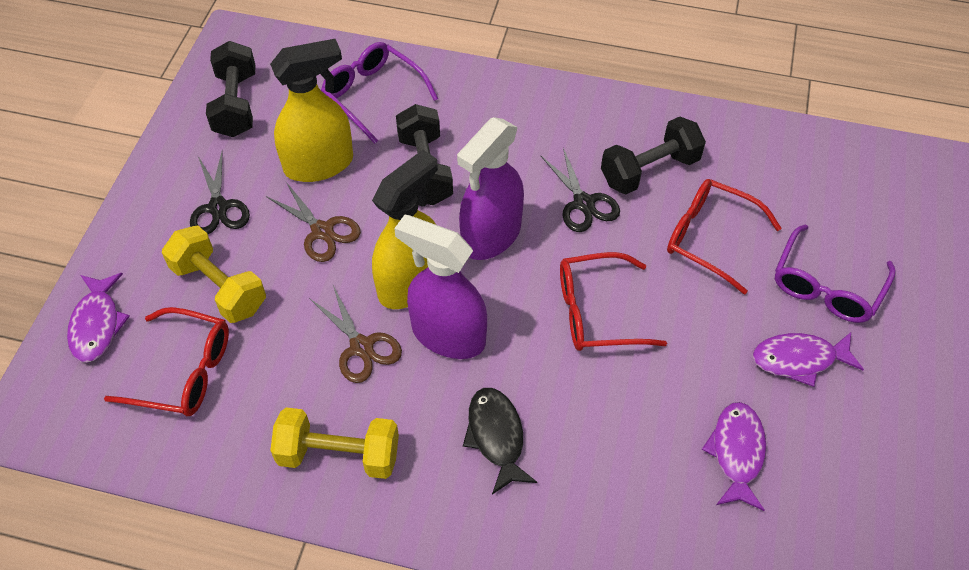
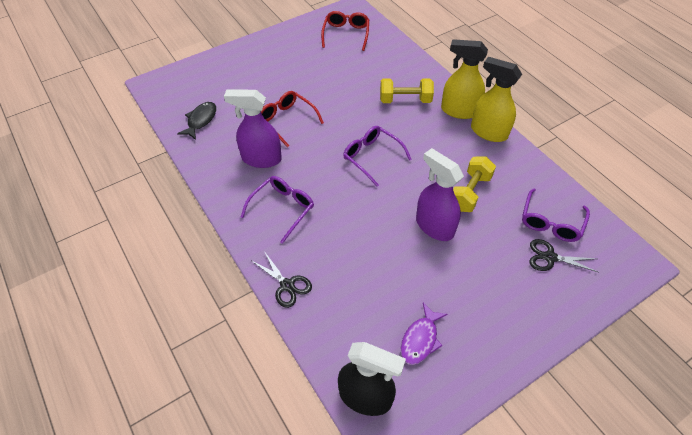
black dumbbell: [206,41,256,137] [396,104,453,205] [601,117,706,194] = 3 -> none = 0
black spray bottle: none = 0 -> [338,342,406,416] = 1
brown scissors: [266,182,361,262] [309,286,402,383] = 2 -> none = 0
purple fish: [67,273,130,363] [702,402,766,511] [753,332,864,387] = 3 -> [401,303,447,365] = 1
purple glasses: [321,42,438,144] [775,224,896,323] = 2 -> [241,176,314,244] [343,126,412,187] [522,189,590,242] = 3
red glasses: [104,307,229,416] [560,252,667,351] [667,179,782,295] = 3 -> [261,91,324,147] [321,11,369,51] = 2

